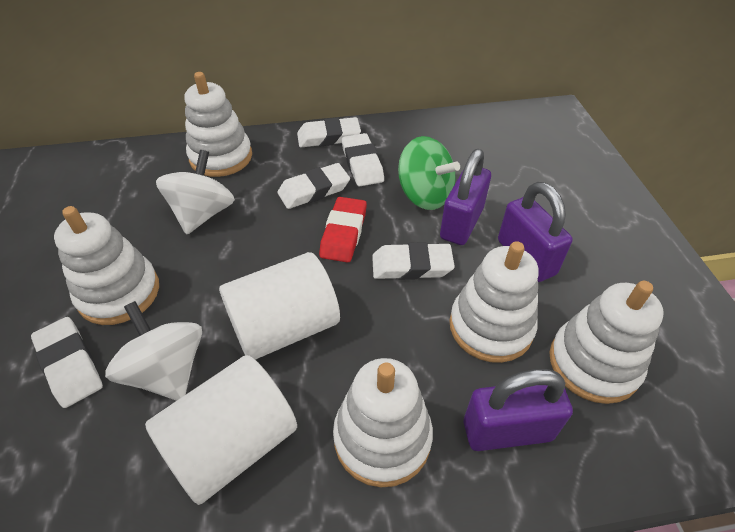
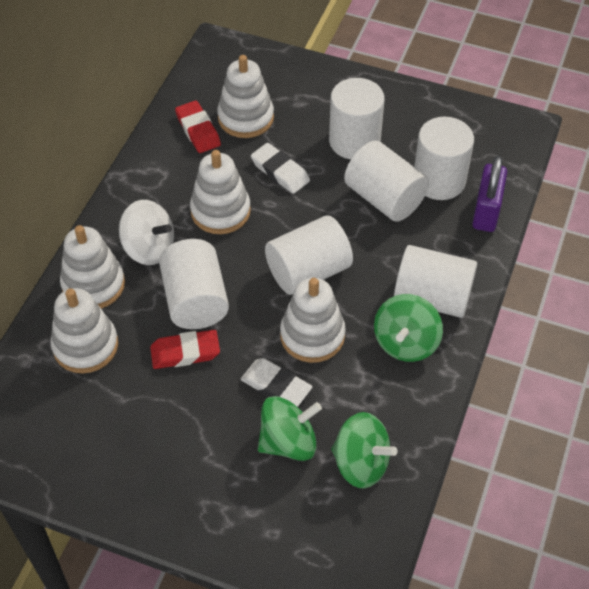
green spinning top: [398,136,460,210] = 1 -> [258,396,322,461] [331,412,397,488] [374,294,443,362] = 3
purple padlock: [440,149,491,245] [464,369,573,451] [498,182,573,282] = 3 -> [472,156,507,232] = 1
red eraser: [319,197,367,263] = 1 -> [150,330,220,369] [175,100,221,153] = 2
white cylinder: [145,355,297,505] [219,252,340,360] = 2 -> [159,239,229,329] [265,215,353,295] [329,78,385,159] [344,141,429,222] [394,245,477,318] [414,117,474,200] = 6
white eraser: [31,317,103,408] [278,163,350,209] [297,117,361,147] [342,133,384,187] [372,242,455,280] = 5 -> [241,358,312,407] [251,143,310,194] = 2
white spinning top: [105,301,202,401] [156,150,235,235] = 2 -> [119,200,174,265] = 1

